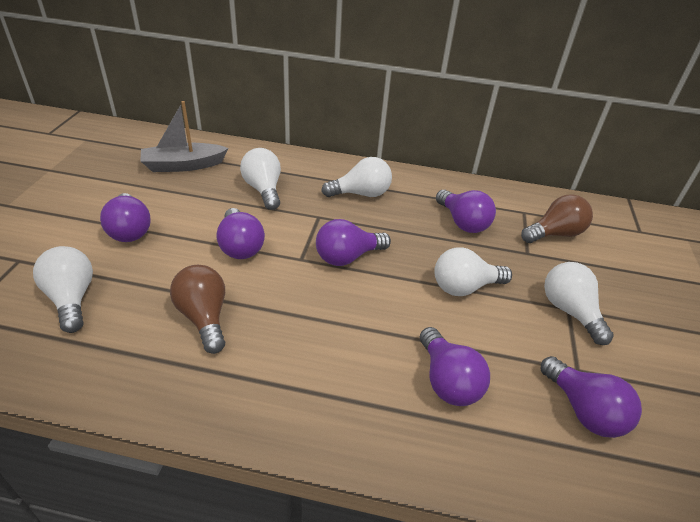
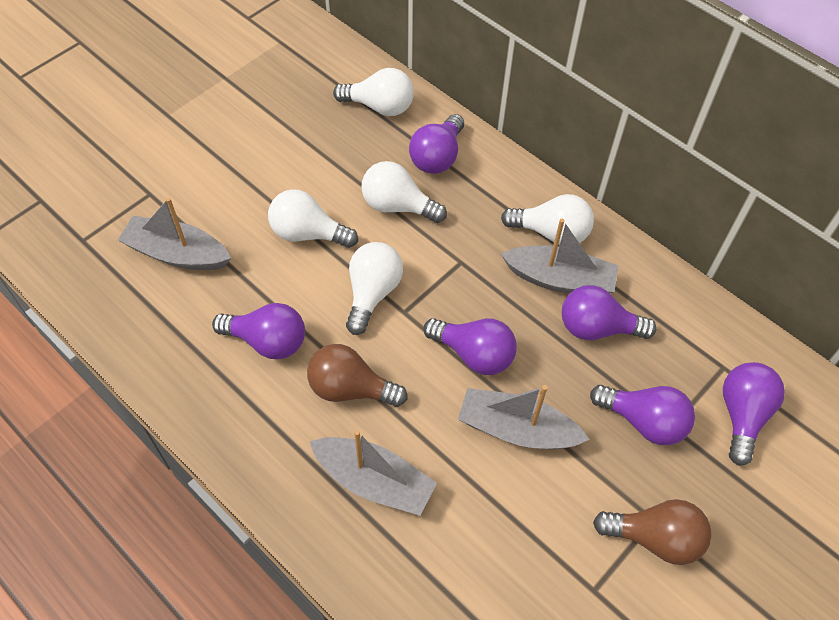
grey boat: [140,101,228,172] = 1 -> [118,197,231,270] [310,430,437,516] [458,385,590,449] [501,219,619,293] = 4

